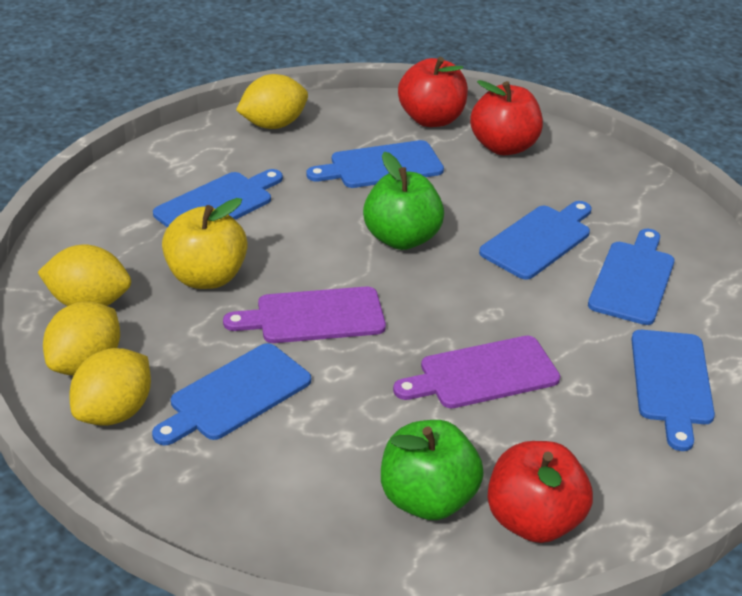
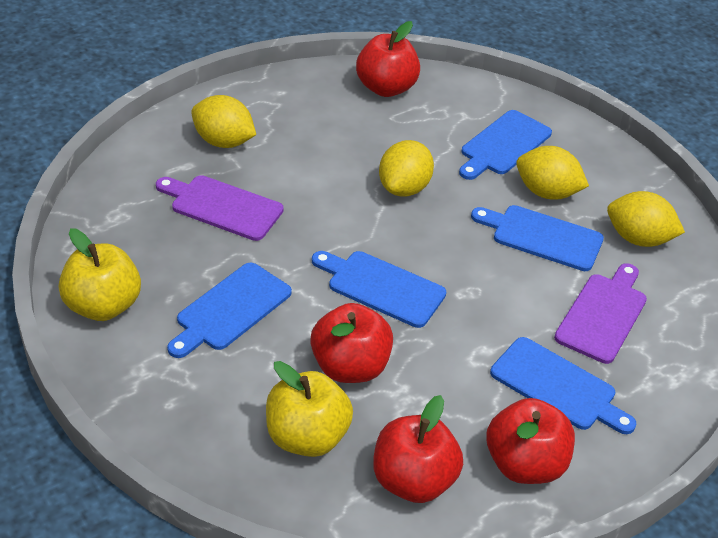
blue cutting board: [152,343,311,445] [153,169,283,228] [306,140,444,188] [479,201,591,280] [588,229,675,325] [631,330,715,451] = 6 -> [167,263,292,358] [312,251,446,328] [459,110,552,180] [471,205,604,271] [490,337,637,434] = 5
green apple: [363,152,444,250] [381,420,484,520] = 2 -> none = 0
red apple: [398,57,468,127] [470,80,543,155] [487,441,593,543] = 3 -> [311,303,393,383] [356,21,420,97] [373,395,463,503] [486,398,575,484] = 4
yellow apple: [162,198,248,289] = 1 -> [59,228,141,321] [266,361,353,457] = 2

